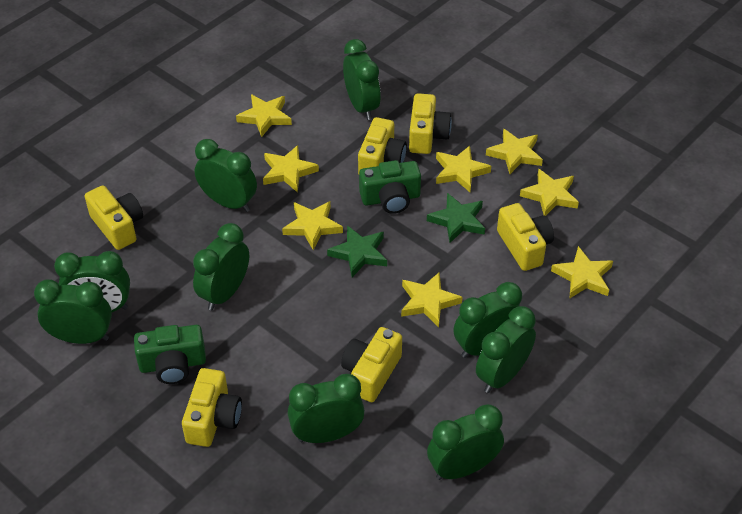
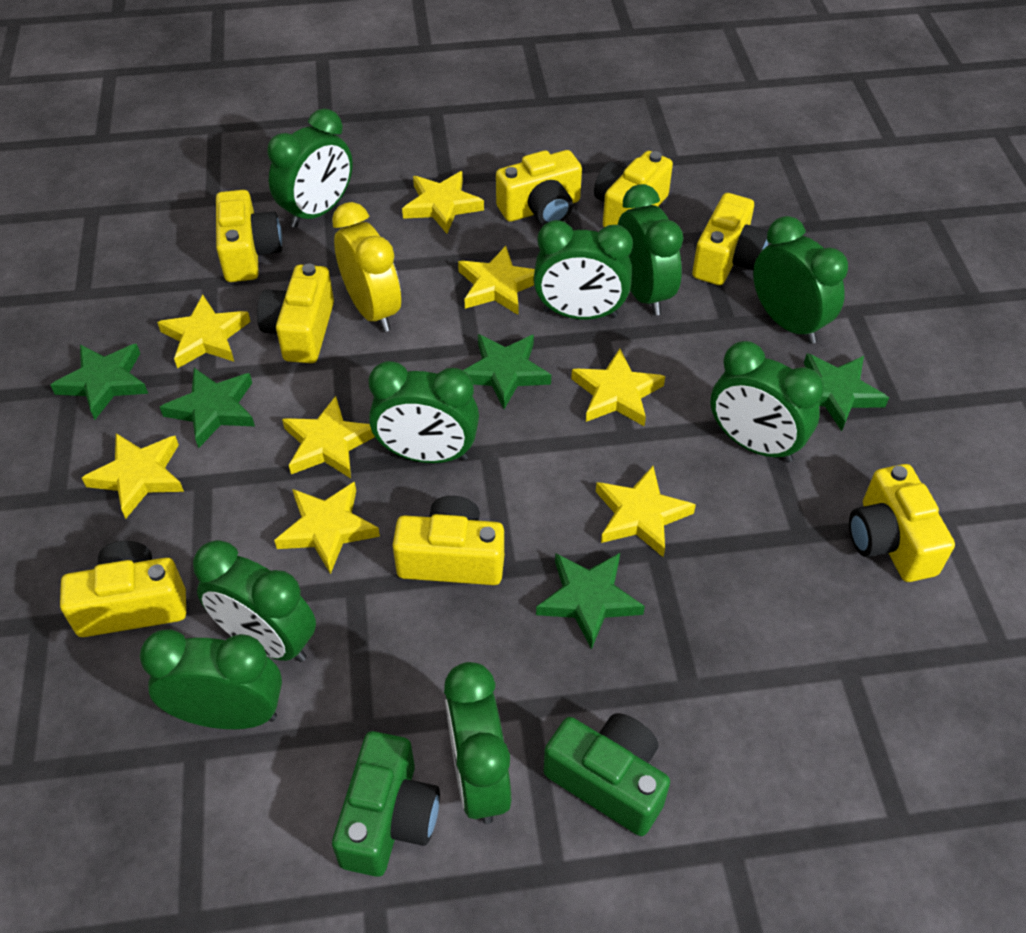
green star: [327,226,387,277] [427,193,485,243] = 2 -> [51,344,148,420] [160,368,255,448] [463,334,551,409] [536,553,645,650] [804,353,889,431] = 5
yellow camera: [85,185,143,250] [182,368,242,447] [341,327,402,402] [358,117,407,174] [409,93,452,154] [497,203,554,271] = 6 -> [60,541,186,637] [216,190,282,282] [257,264,334,363] [393,496,504,585] [496,150,582,225] [594,151,673,227] [692,193,768,285] [849,464,955,582] = 8
yellow clock: none = 0 -> [332,202,401,332] = 1

